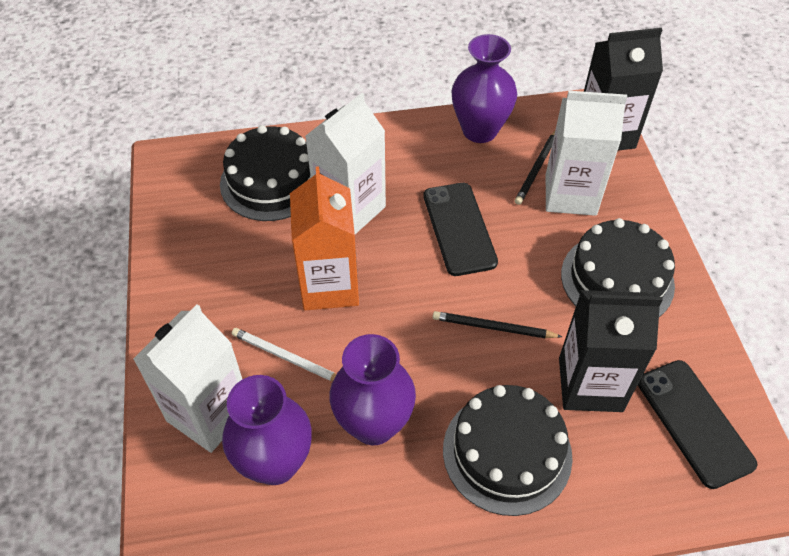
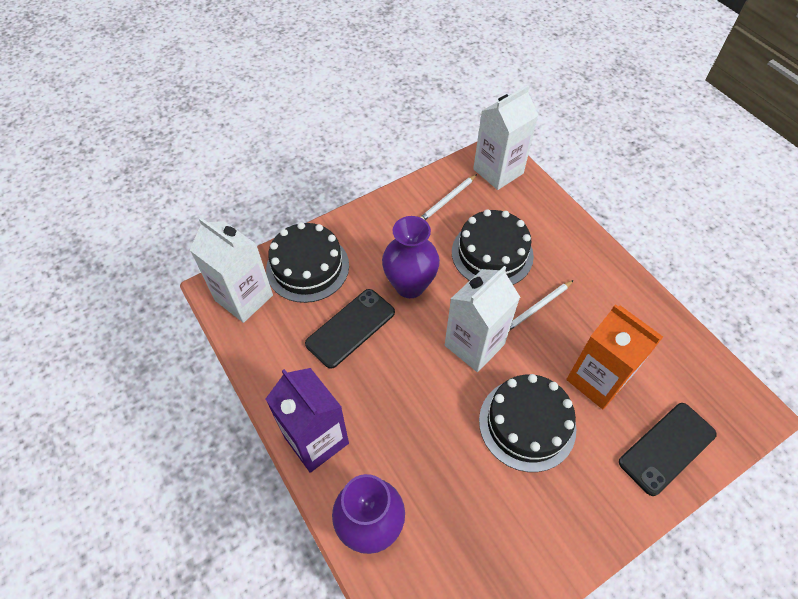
black carton: [559,290,663,412] [584,28,663,151] = 2 -> none = 0
black pencil: [433,311,562,338] [515,131,555,205] = 2 -> none = 0
purple carton: none = 0 -> [265,368,349,473] = 1
purple vase: [222,375,312,485] [329,334,416,445] [451,34,517,143] = 3 -> [332,474,405,554] [382,216,440,298] = 2
white pencil: [232,328,337,381] = 1 -> [420,174,477,220] [509,280,574,331] = 2

